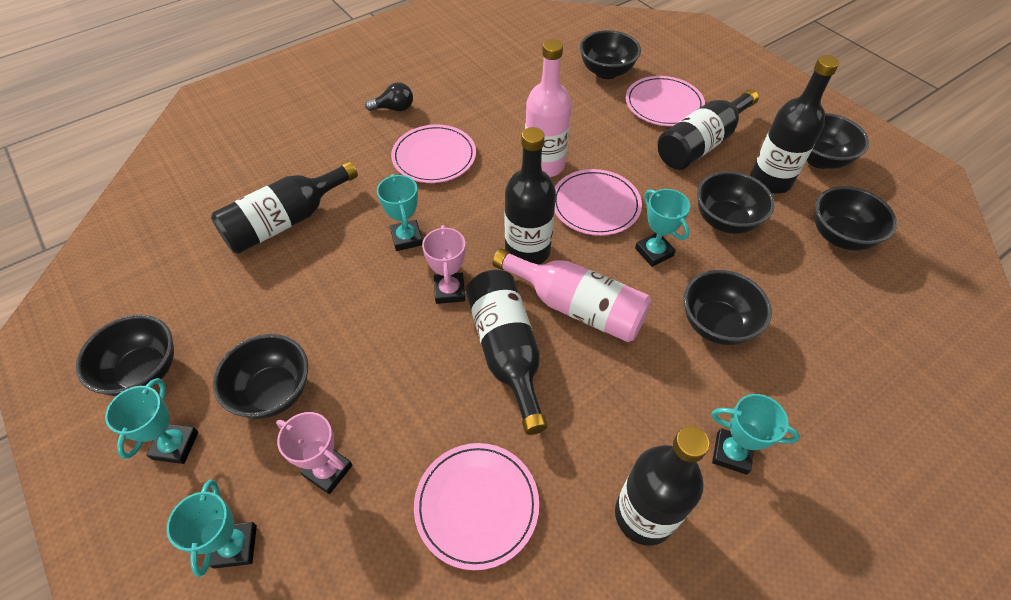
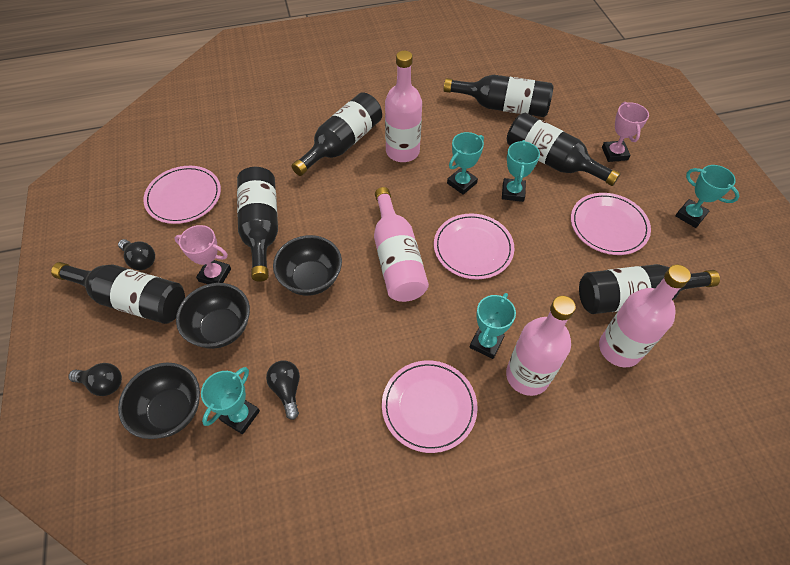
black bowl: [76,315,174,396] [213,334,308,419] [580,30,641,79] [684,270,772,345] [697,171,775,234] [807,113,869,169] [815,186,897,251] = 7 -> [118,363,200,439] [176,283,250,349] [273,235,342,296] = 3
black light bulb: [365,82,413,111] = 1 -> [68,363,122,396] [118,239,155,270] [266,360,300,420] = 3
pink bottle: [493,249,651,342] [525,39,571,177] = 2 -> [374,187,429,302] [385,51,422,162] [506,296,576,396] [599,265,691,367] = 4

